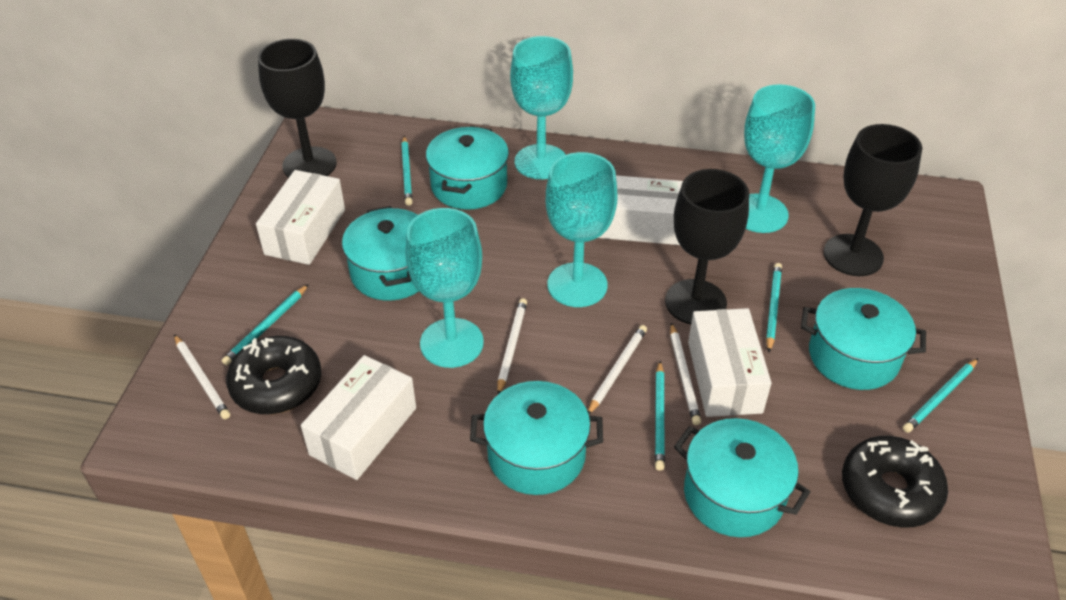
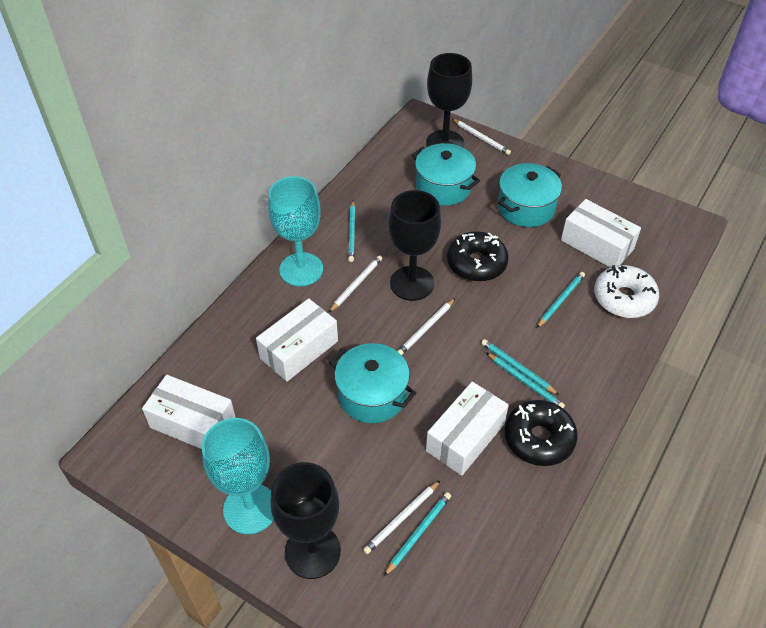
turquoise goblet: [405,208,484,368] [510,36,573,179] [546,152,618,307] [744,84,815,233] = 4 -> [202,418,274,534] [268,176,323,286] = 2
turquoise pot: [342,206,419,301] [426,126,509,210] [470,381,603,495] [674,418,810,537] [801,288,926,390] = 5 -> [329,343,416,423] [412,143,480,206] [498,163,562,227] = 3
white donut: none = 0 -> [594,265,659,318] = 1

